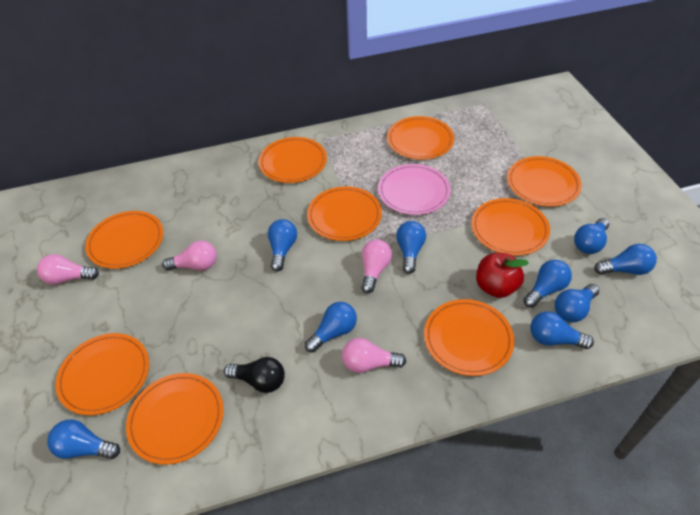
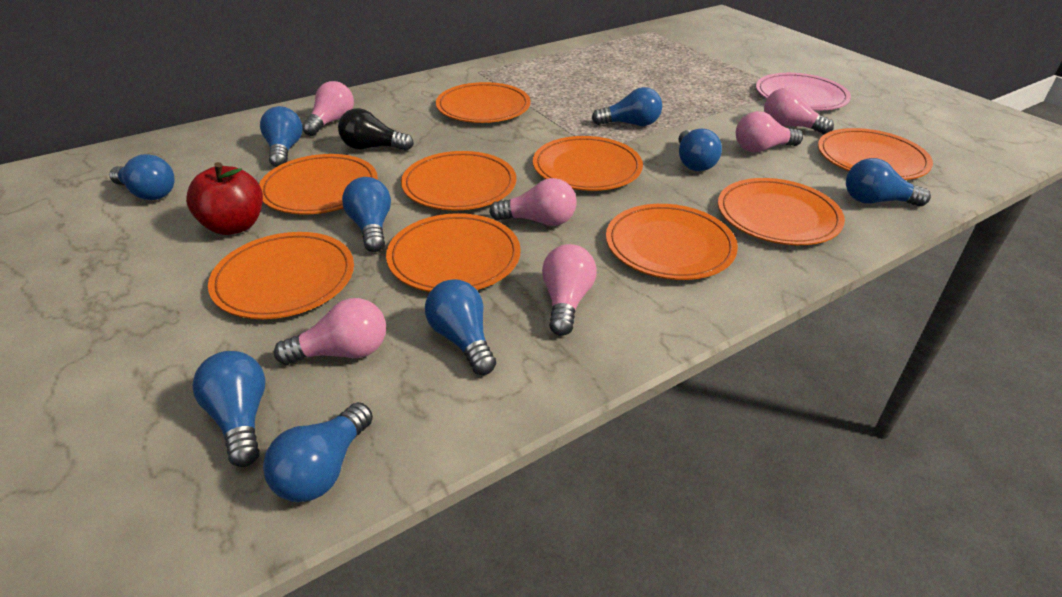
pink light bulb: [37,254,99,285] [162,240,217,271] [342,338,406,373] [361,239,392,293] = 4 -> [274,298,386,365] [302,81,354,136] [489,178,577,226] [542,244,597,336] [736,111,803,153] [764,88,834,134] = 6

